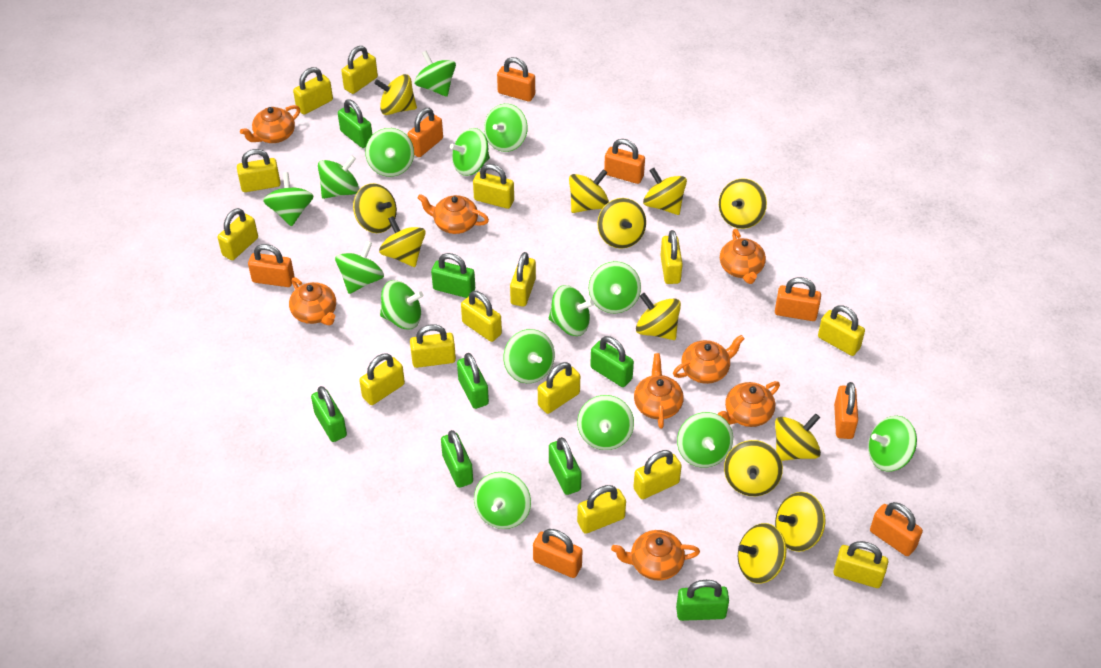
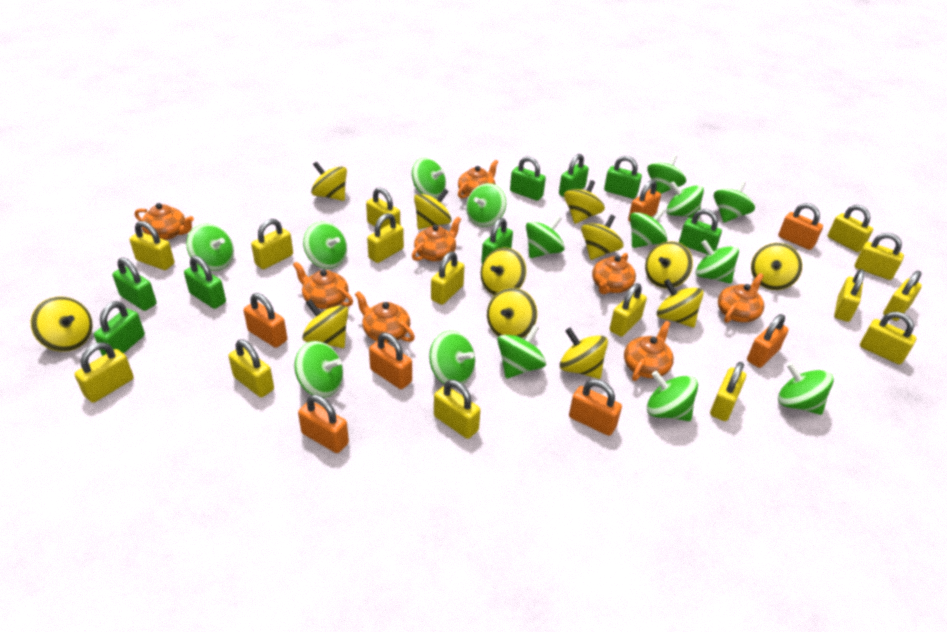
orange padlock: [248,244,294,287] [408,108,443,157] [497,57,535,102] [533,529,583,578] [604,139,645,184] [775,277,821,321] [834,382,858,439] [870,502,923,556] = 8 -> [244,293,287,348] [298,395,349,453] [369,333,412,389] [569,379,622,436] [628,180,661,222] [747,314,789,368] [778,203,823,250] = 7

